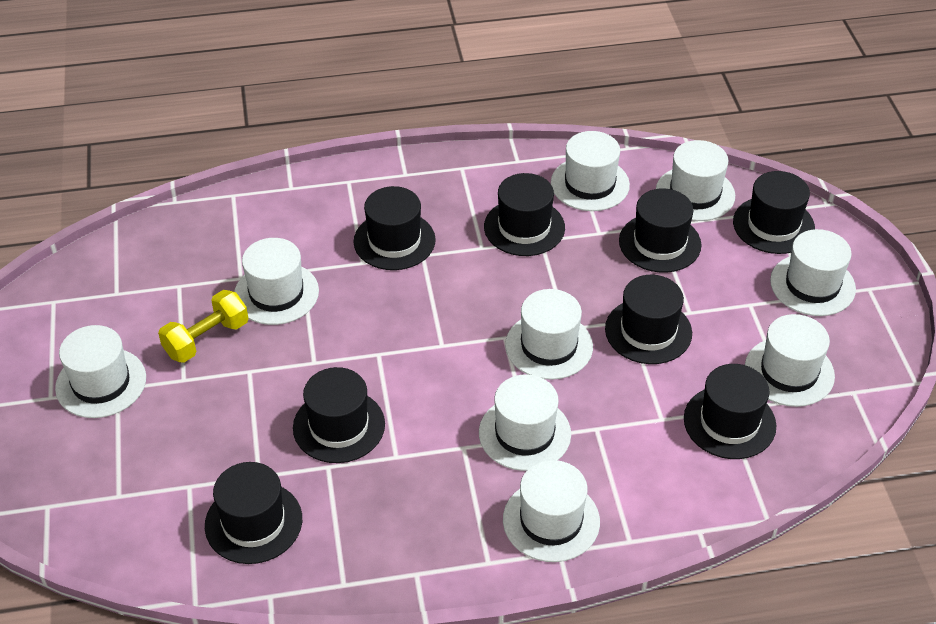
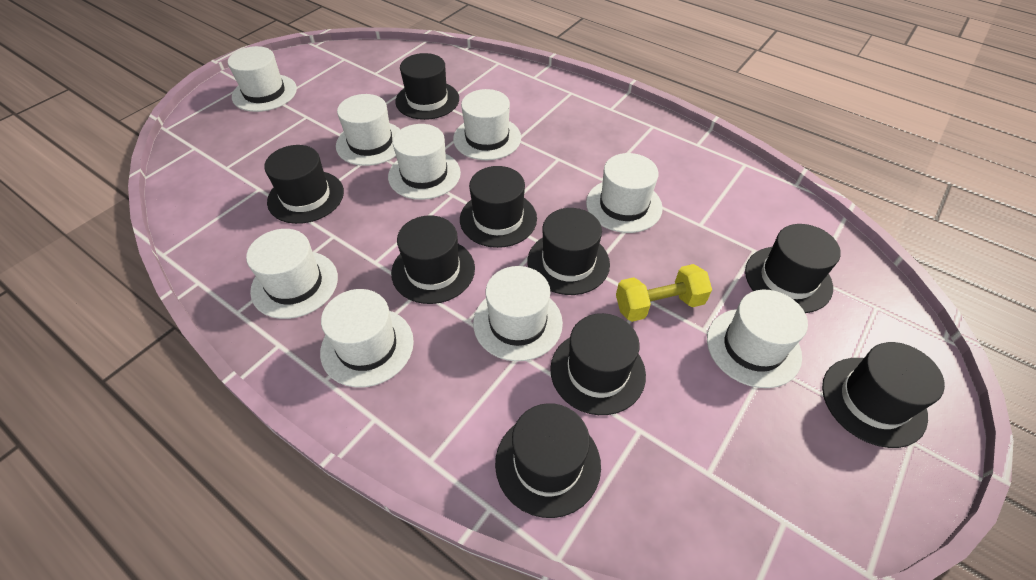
black hat: [205,462,302,564] [293,367,385,463] [354,186,436,270] [484,173,565,256] [605,275,692,364] [619,188,701,273] [684,364,776,459] [733,171,815,254] = 8 -> [264,145,344,224] [391,215,475,304] [395,53,459,120] [460,166,537,248] [495,403,601,518] [528,208,610,295] [550,313,646,415] [745,224,841,313] [822,342,945,448] = 9

